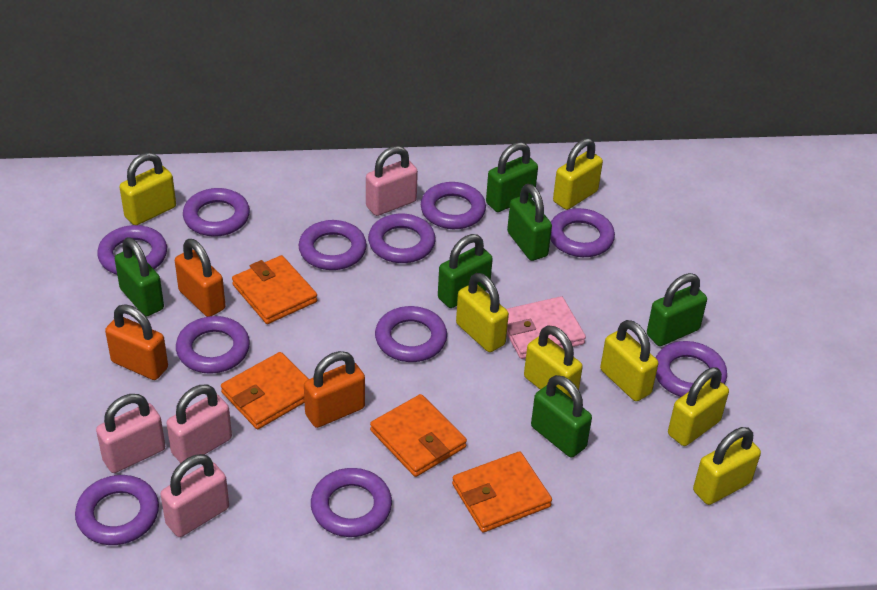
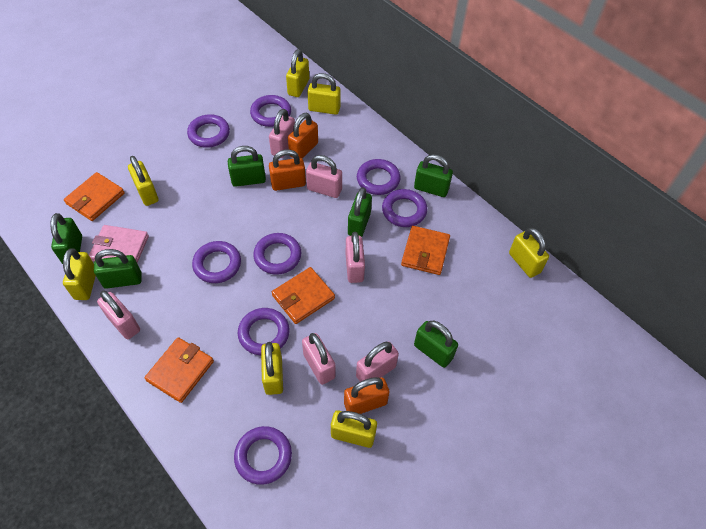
pink padlock: [96,394,165,473] [160,454,229,537] [166,385,232,463] [366,146,418,216] = 4 -> [97,291,140,339] [269,109,295,158] [302,333,336,385] [306,155,342,198] [346,232,365,283] [356,342,399,382] = 6
purple ring: [75,475,159,545] [97,225,167,275] [176,316,250,374] [183,188,250,237] [299,220,367,270] [311,468,392,537] [368,214,436,263] [375,306,447,362] [421,182,486,229] [550,208,615,257] [655,341,727,397] = 11 -> [187,114,230,148] [192,241,241,283] [234,426,292,485] [238,308,290,355] [250,95,291,127] [253,233,301,275] [357,159,401,195] [382,189,427,227] = 8

